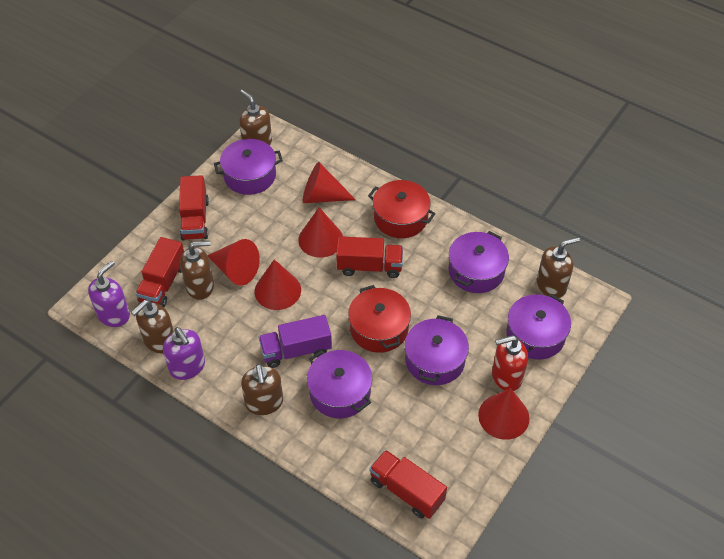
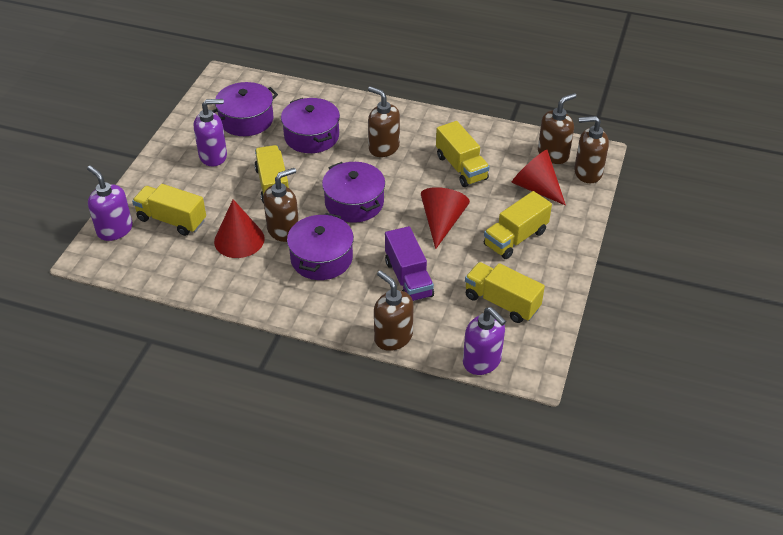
purple pot: [214,139,283,195] [307,350,372,418] [405,315,469,385] [449,231,509,293] [506,294,571,360] = 5 -> [212,82,278,136] [281,98,340,153] [287,213,354,280] [322,162,385,223] = 4
purple soap dispenser: [88,261,130,327] [163,327,205,380] = 2 -> [87,165,133,241] [194,99,227,166] [463,307,506,375] = 3
red cone: [207,239,260,286] [255,259,301,310] [298,207,343,257] [303,162,356,203] [478,388,529,440] = 5 -> [214,199,265,258] [421,187,470,249] [511,150,566,206] = 3
red pot: [348,285,411,353] [368,180,436,238] = 2 -> none = 0
red soap dispenser: [492,335,528,391] = 1 -> none = 0
red truck: [135,237,184,307] [179,175,209,240] [336,236,403,278] [369,450,447,519] = 4 -> none = 0
yellow truck: none = 0 -> [132,184,206,236] [254,145,289,203] [436,121,490,187] [465,262,545,323] [484,191,552,259] = 5

